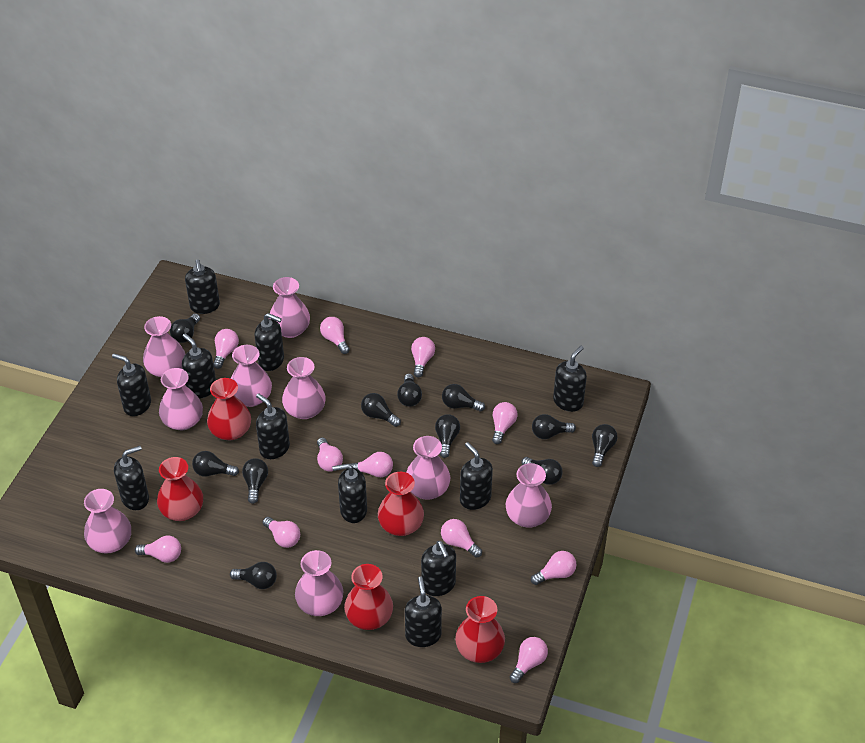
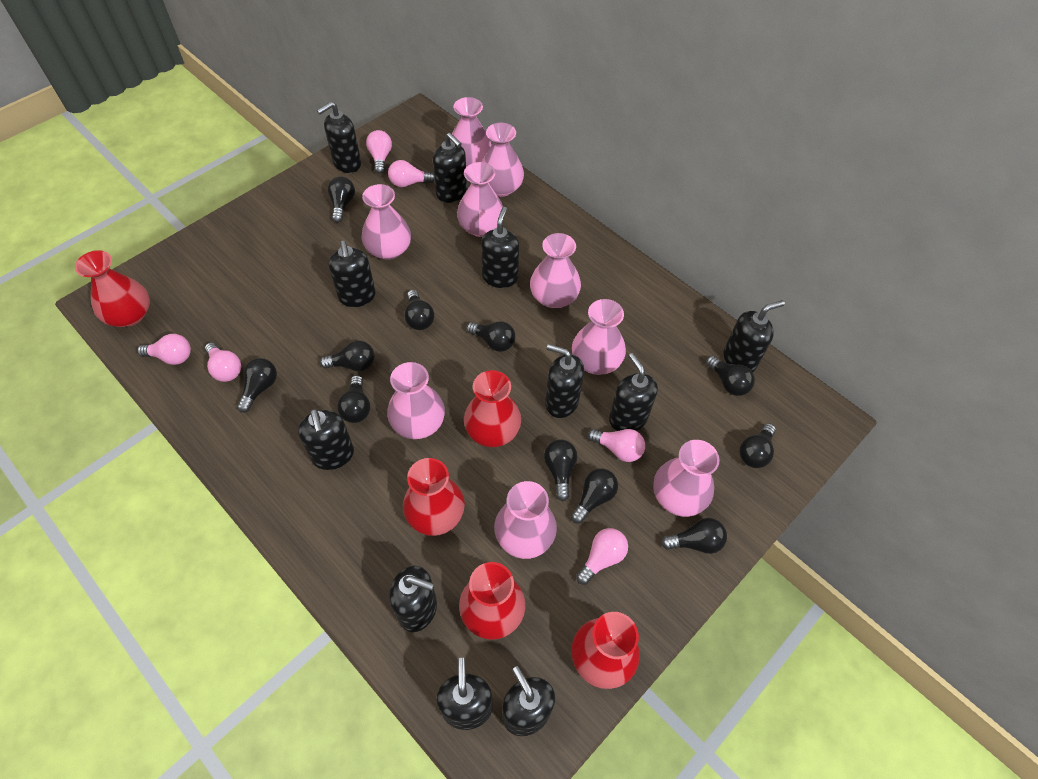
pink light bulb: [135,536,181,563] [213,329,239,369] [263,517,300,548] [317,437,343,471] [320,317,350,354] [350,452,393,477] [411,337,435,378] [441,519,482,558] [492,402,518,444] [510,637,548,683] [531,551,577,585] = 11 -> [137,334,191,365] [205,342,241,382] [366,130,392,174] [388,160,435,187] [576,528,628,585] [588,429,645,462] = 6

